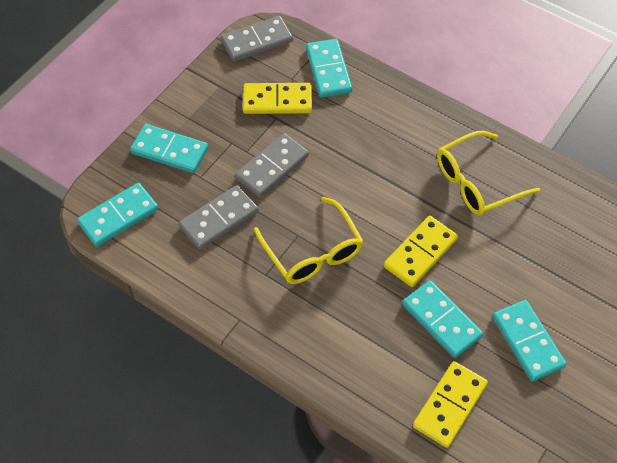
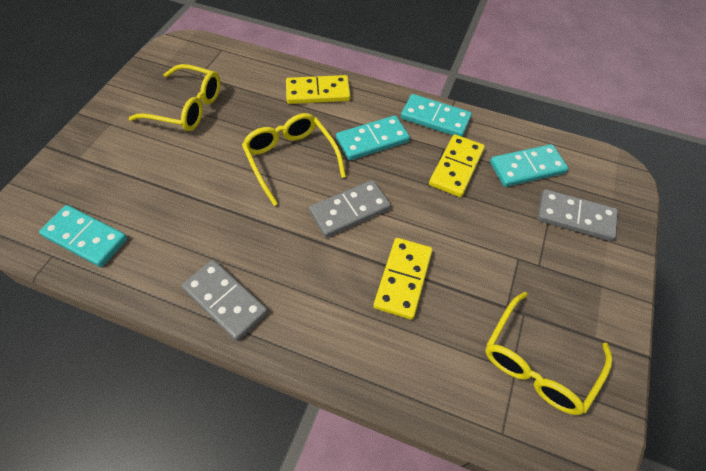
turquoise domino: [77,183,158,247] [130,124,208,173] [306,39,352,98] [402,280,483,358] [492,300,566,382] = 5 -> [39,205,127,267] [336,115,410,161] [401,94,472,137] [490,144,568,187] = 4
yellow glasses: [254,197,363,284] [437,131,540,216] = 2 -> [129,64,221,131] [242,113,346,206] [485,292,612,415] = 3

